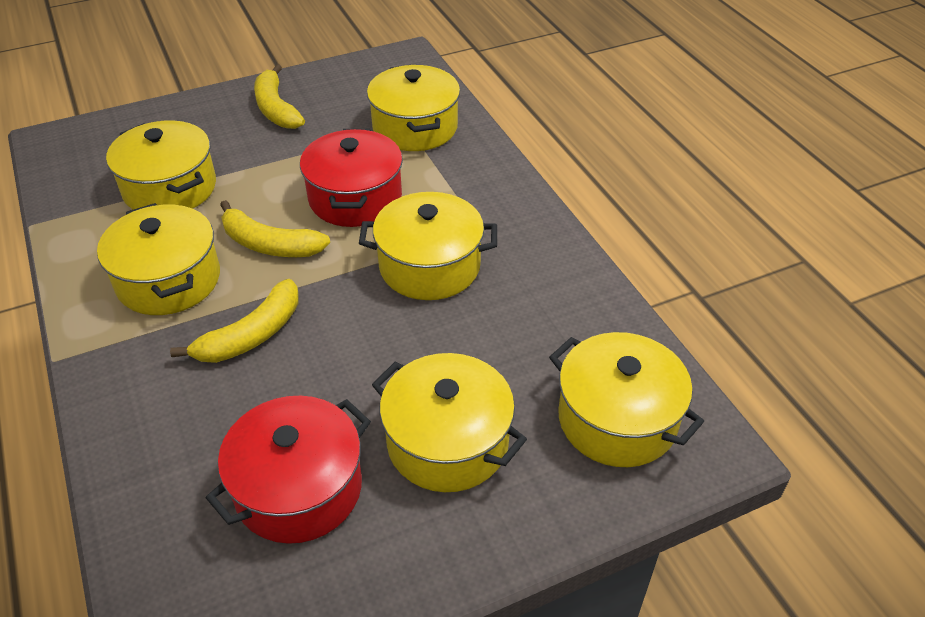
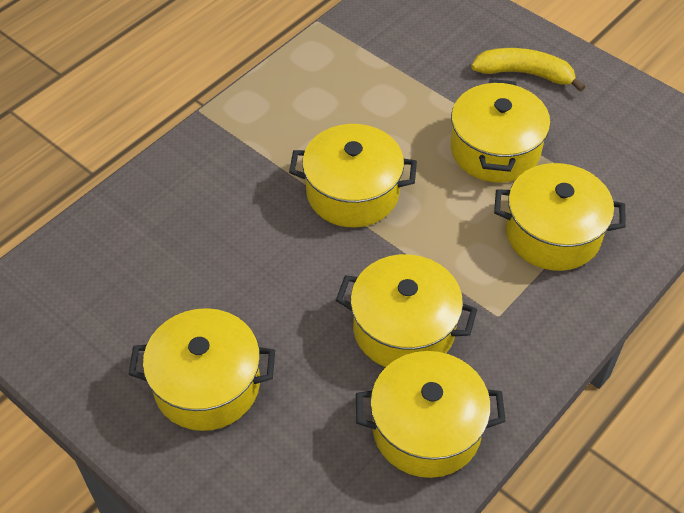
red pot: [206,396,371,544] [300,129,403,227] = 2 -> none = 0
yellow banana: [170,279,299,363] [220,200,330,257] [254,64,305,129] = 3 -> [471,48,585,92] = 1

